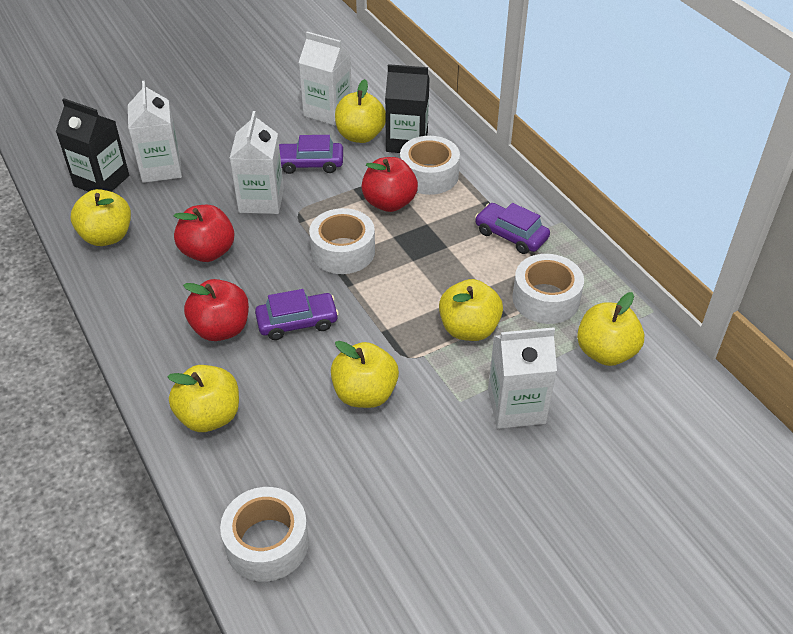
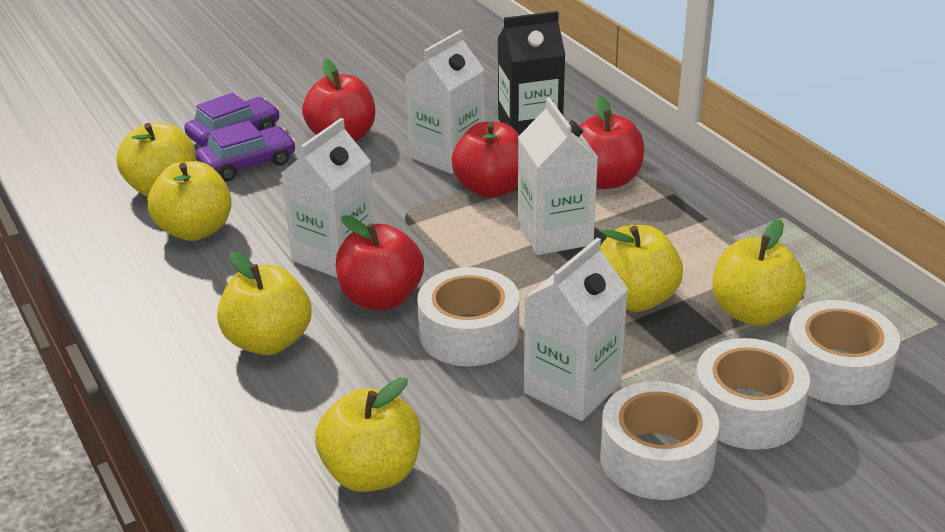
black carton: [56,98,129,192] [385,64,430,153] = 2 -> [497,11,565,135] = 1
purple car: [255,289,339,340] [279,135,343,174] [475,203,550,254] = 3 -> [184,93,280,147] [196,121,296,182] = 2
red apple: [174,205,234,262] [183,279,249,341] [362,157,418,212] = 3 -> [302,59,375,142] [336,215,424,310] [452,122,519,198] [579,96,644,189] = 4

